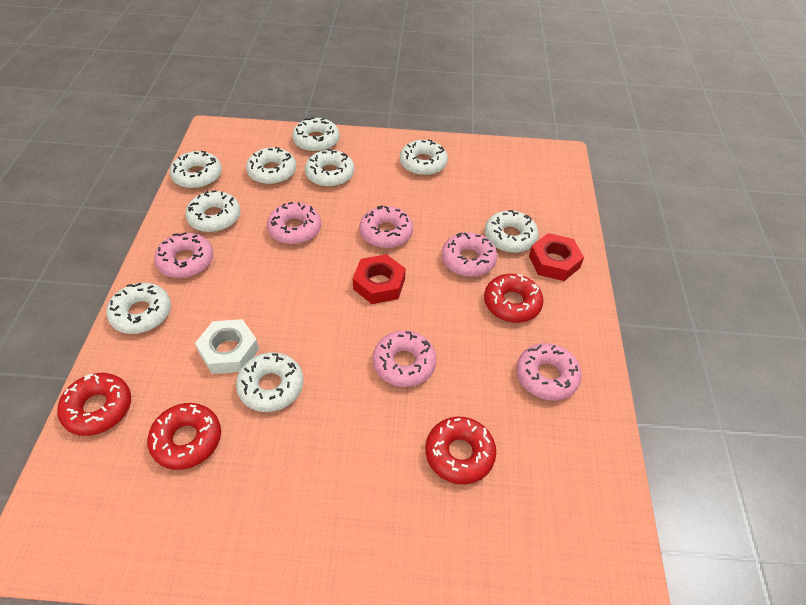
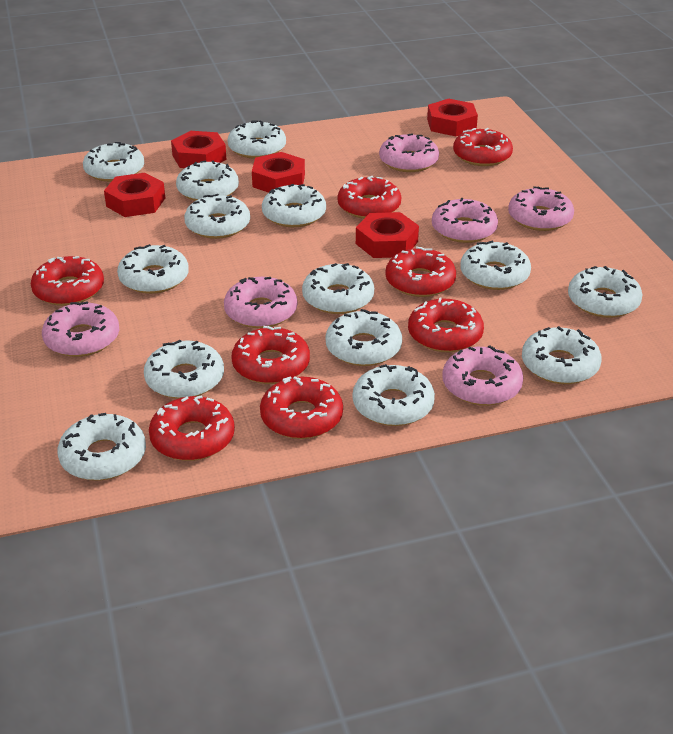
red donut: [57,373,131,436] [147,403,221,470] [426,417,496,484] [484,274,544,323] = 4 -> [31,256,104,306] [149,395,235,461] [231,326,310,384] [260,376,343,439] [338,176,401,219] [385,247,456,297] [408,297,484,353] [453,128,513,166] = 8
red nut: [353,254,406,304] [529,233,584,281] = 2 -> [104,173,165,217] [171,131,227,168] [252,152,305,193] [356,212,419,258] [427,99,478,136] = 5
white donut: [106,283,171,334] [170,151,222,189] [185,190,240,232] [236,352,303,412] [246,147,296,185] [292,117,340,152] [305,149,354,187] [400,140,448,176] [484,210,539,253] = 9 -> [57,413,146,481] [83,142,144,182] [117,244,189,294] [144,340,224,399] [176,160,239,201] [184,194,250,239] [227,120,286,159] [262,184,326,227] [302,263,374,314] [325,309,402,366] [353,364,435,426] [460,241,531,290] [522,326,602,384] [568,266,643,318] = 14
white nut: [195,319,259,374] = 1 -> none = 0

